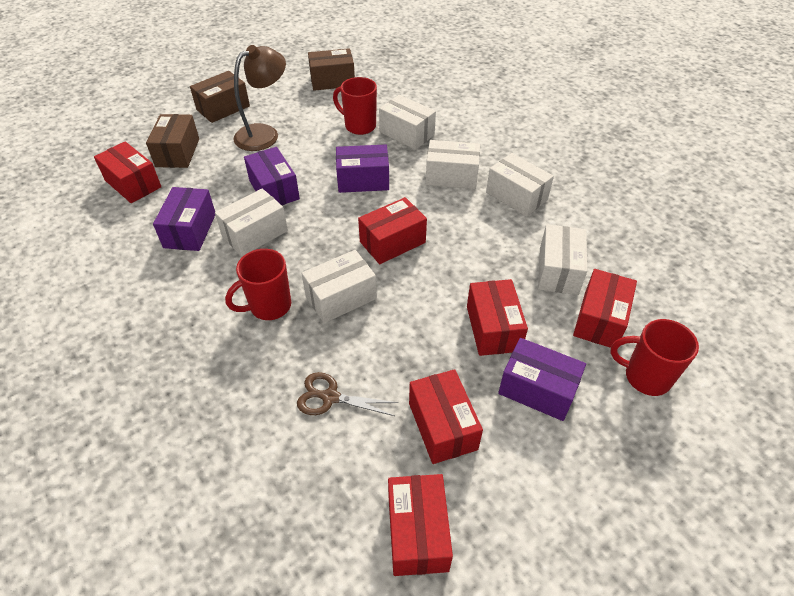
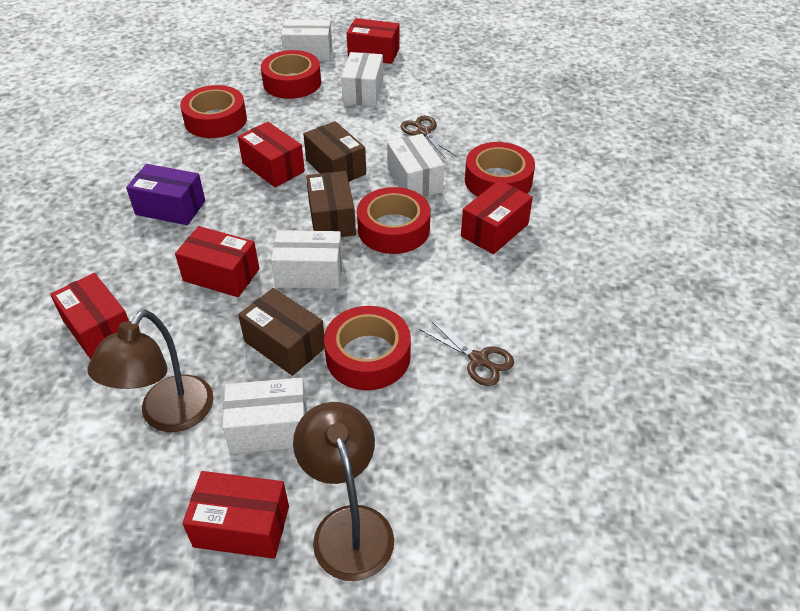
brown lamp: [233,45,286,151] = 1 -> [87,310,213,432] [293,402,394,581] = 2
brown scissors: [297,372,398,416] = 1 -> [400,116,457,159] [420,320,514,386] = 2
purple box: [153,187,215,251] [244,147,300,205] [336,144,389,193] [498,338,586,421] = 4 -> [126,164,205,225] = 1
red mug: [225,249,291,320] [333,77,377,135] [610,319,699,396] = 3 -> none = 0
red tape: none = 0 -> [180,85,247,138] [261,50,321,99] [324,306,411,390] [357,187,431,254] [465,142,535,197] = 5
white box: [215,188,288,256] [301,250,377,323] [379,95,436,150] [426,140,480,189] [486,153,554,217] [538,224,587,295] = 6 -> [222,378,307,454] [271,230,343,289] [281,20,332,61] [341,52,383,106] [387,134,444,197] = 5

